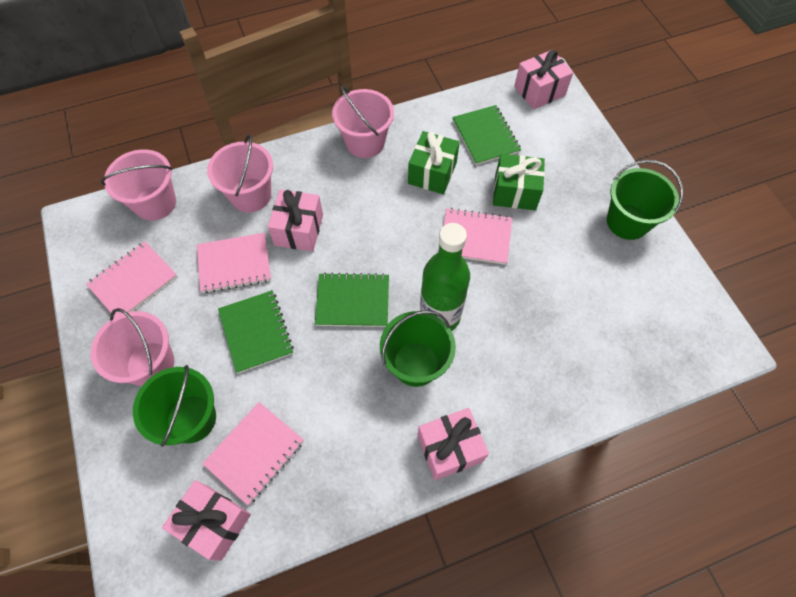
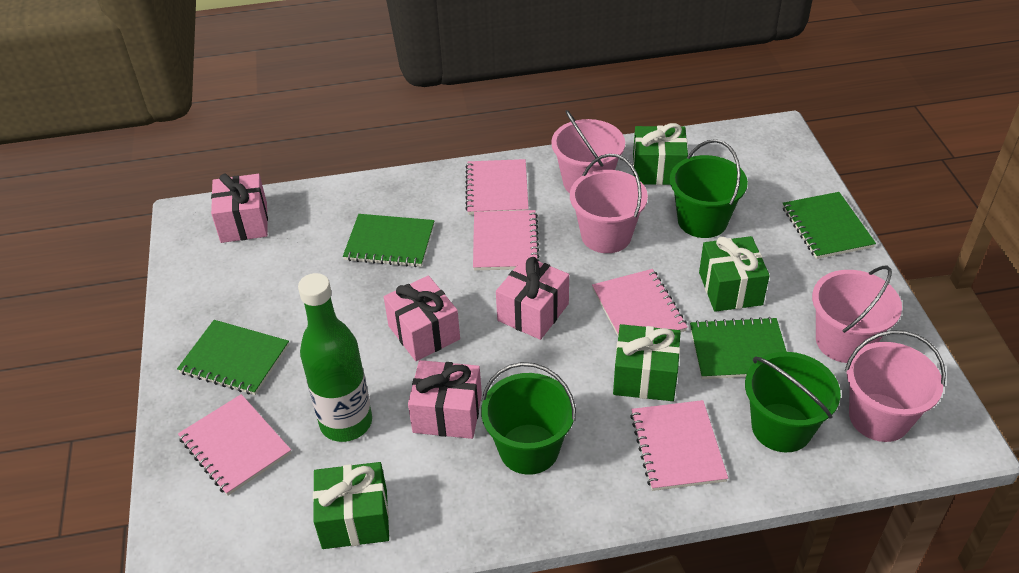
green gift: [408,131,460,194] [493,154,545,210] = 2 -> [313,462,389,549] [613,324,681,401] [633,123,688,185] [699,236,770,312] = 4
green notebook: [218,290,294,373] [315,273,389,327] [452,105,521,165] = 3 -> [177,320,289,395] [343,214,434,267] [690,317,787,379] [783,192,876,259] = 4
pink notebook: [86,241,177,317] [197,233,271,293] [202,402,304,505] [443,208,512,265] = 4 -> [178,394,291,496] [465,159,529,215] [473,210,540,271] [592,269,688,336] [630,400,728,491] = 5

